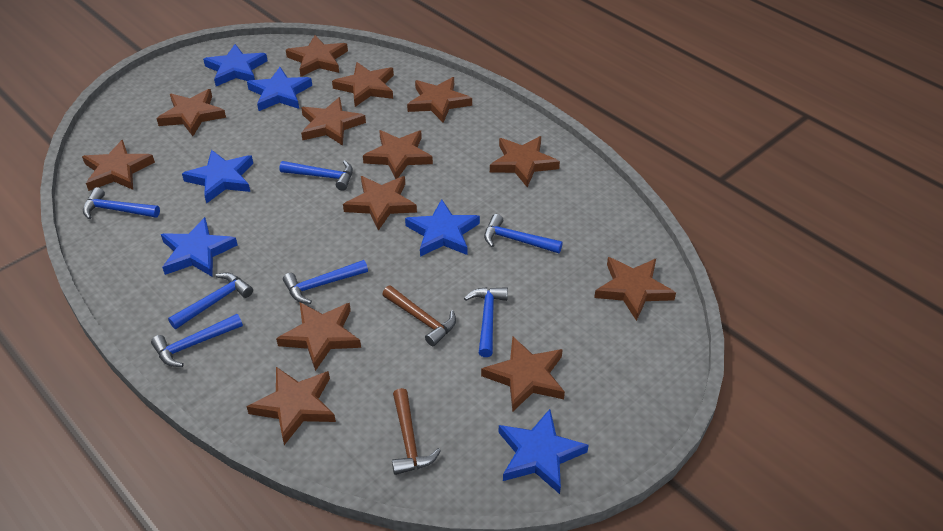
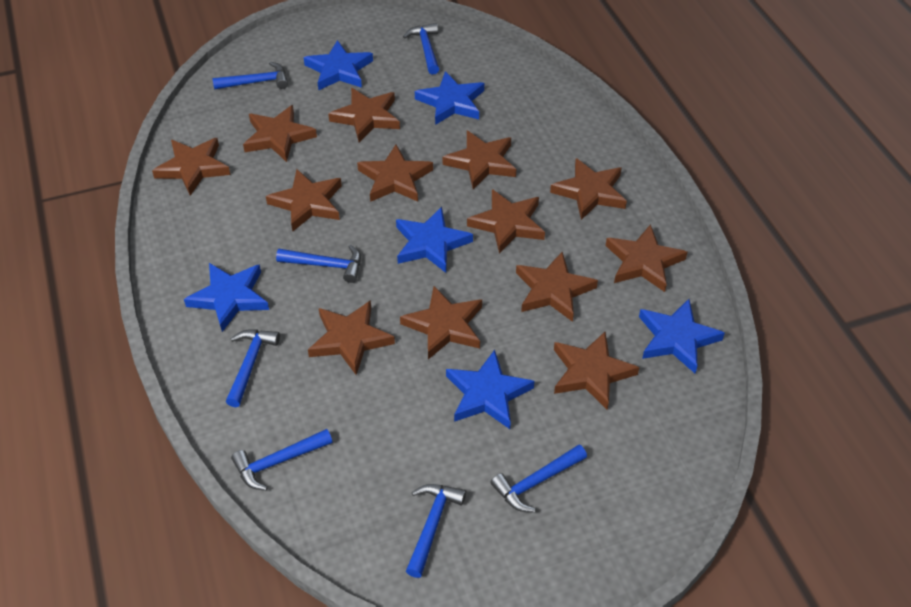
brown hammer: [382,285,456,346] [392,388,441,475] = 2 -> none = 0

